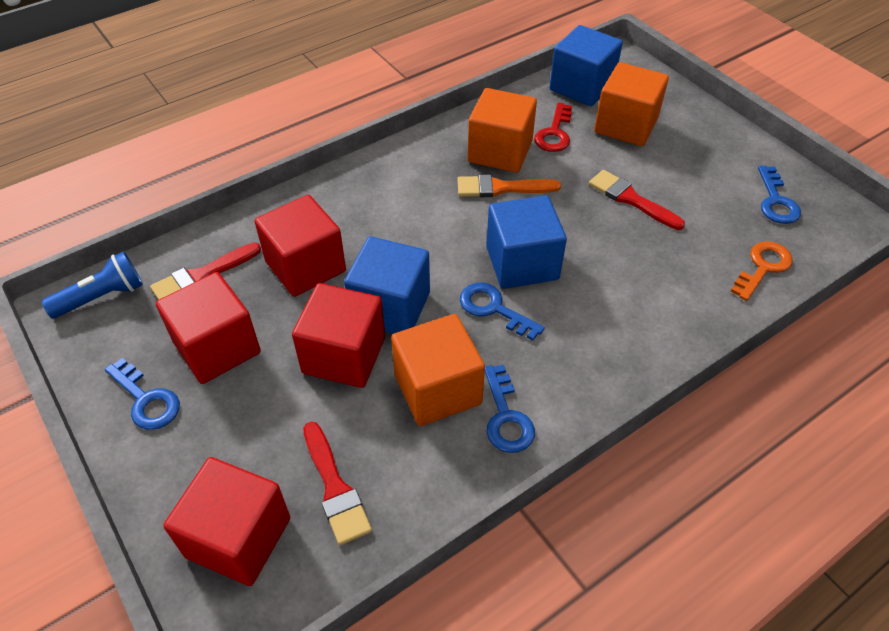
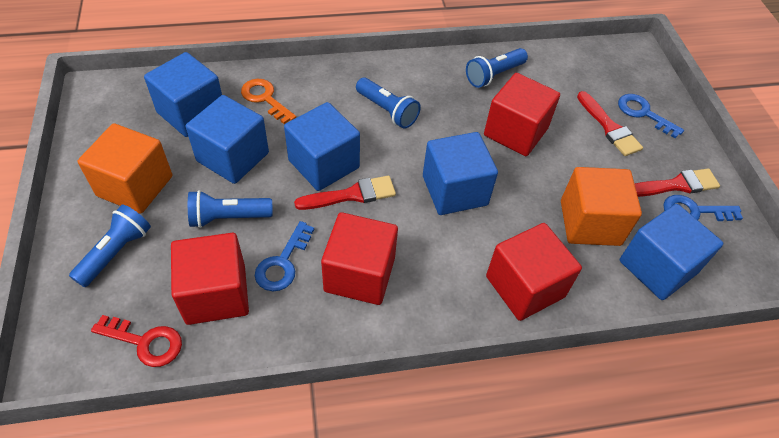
blue cube: [344,236,430,334] [486,195,567,289] [549,25,623,106] = 3 -> [144,52,222,137] [186,95,269,184] [284,102,360,191] [423,132,498,215] [620,204,723,300] = 5
blue flashlight: [42,251,143,318] = 1 -> [69,204,151,287] [188,190,273,228] [356,78,421,129] [466,48,528,88] = 4
blue key: [105,358,180,430] [460,282,545,341] [485,365,535,453] [758,166,801,224] = 4 -> [255,221,314,291] [618,94,684,138] [663,195,743,221] = 3
orange brush: [457,175,561,197] = 1 -> none = 0
orange cube: [391,314,485,426] [468,88,537,173] [594,62,669,146] = 3 -> [78,123,172,214] [561,167,642,246] = 2

